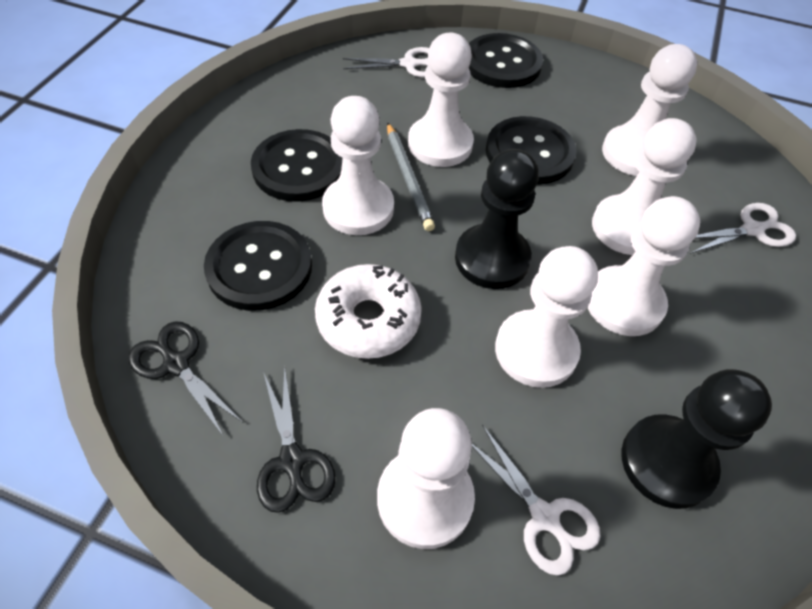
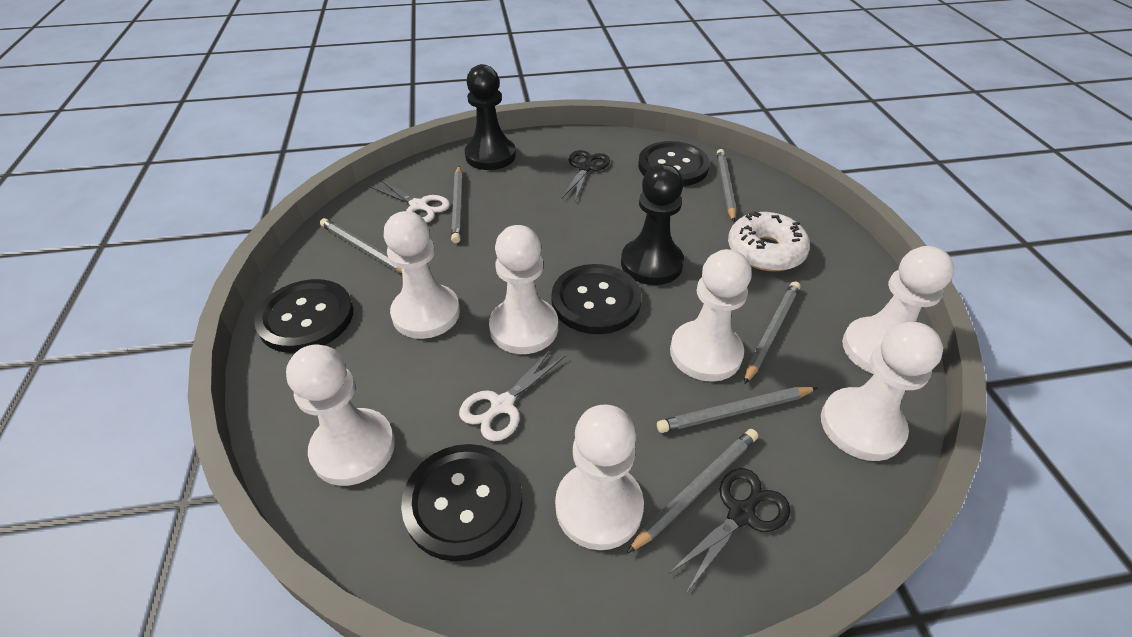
grey pencil: [387,122,435,231] = 1 -> [320,218,402,273] [451,166,463,243] [627,429,758,553] [657,387,817,433] [717,149,737,222] [744,281,800,385] = 6
white scissors: [343,47,429,78] [472,425,601,576] [690,203,796,254] = 3 -> [370,179,450,223] [459,348,566,441] = 2

